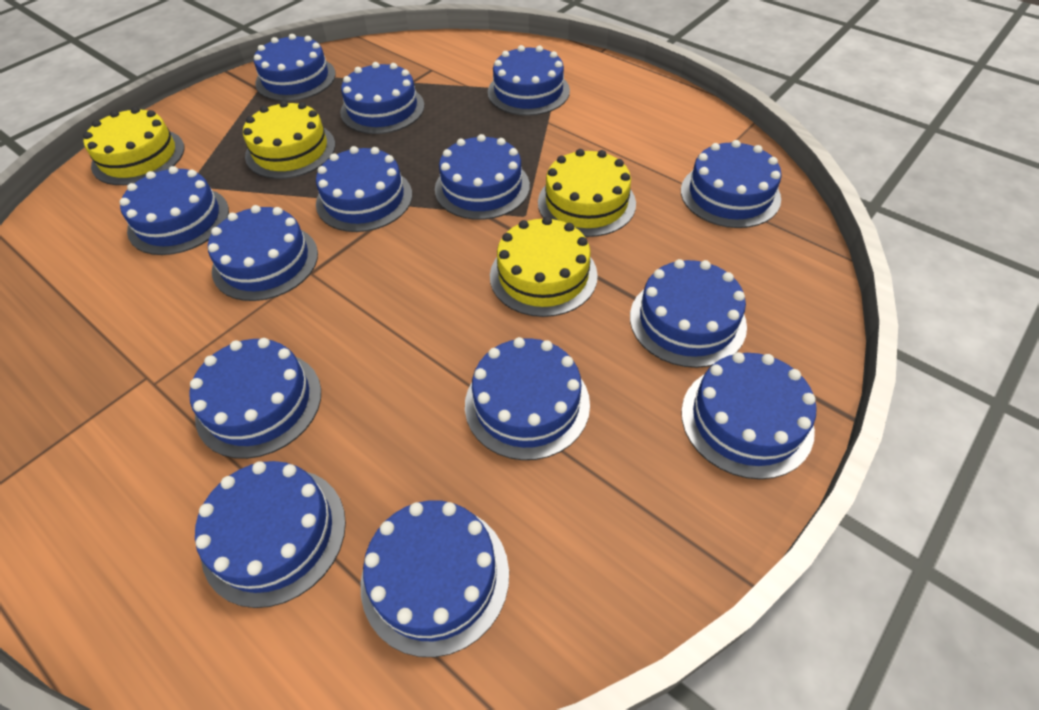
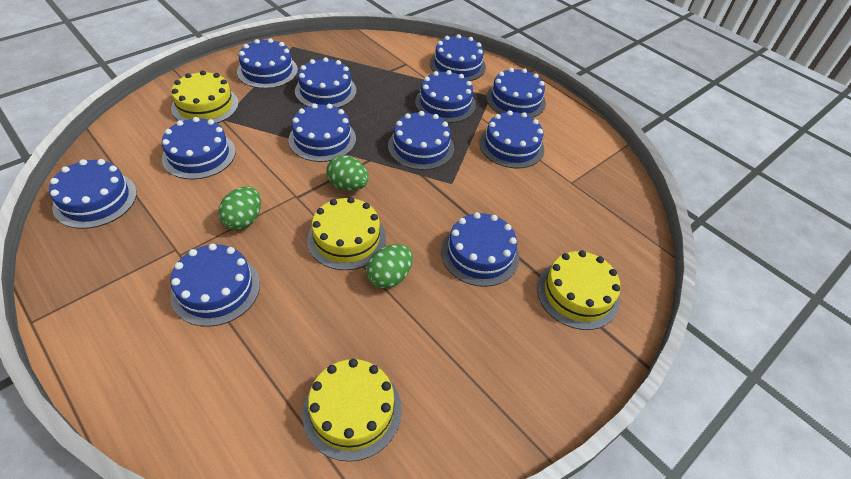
blue cake: [120,166,229,255] [189,338,321,459] [195,461,346,608] [208,205,318,301] [254,34,336,101] [316,146,412,232] [340,62,424,134] [361,500,509,657] [435,134,530,220] [465,337,590,460] [488,45,570,116] [630,259,747,368] [681,140,782,228] [681,352,817,479] = 14 -> [49,159,137,229] [162,117,235,180] [170,243,260,327] [237,38,298,89] [289,103,356,162] [295,57,356,108] [388,111,454,170] [415,70,476,123] [430,34,486,81] [441,212,519,287] [479,110,544,168] [486,68,546,118] = 12
green egg: none = 0 -> [218,186,261,230] [326,155,369,191] [366,244,413,289] = 3

